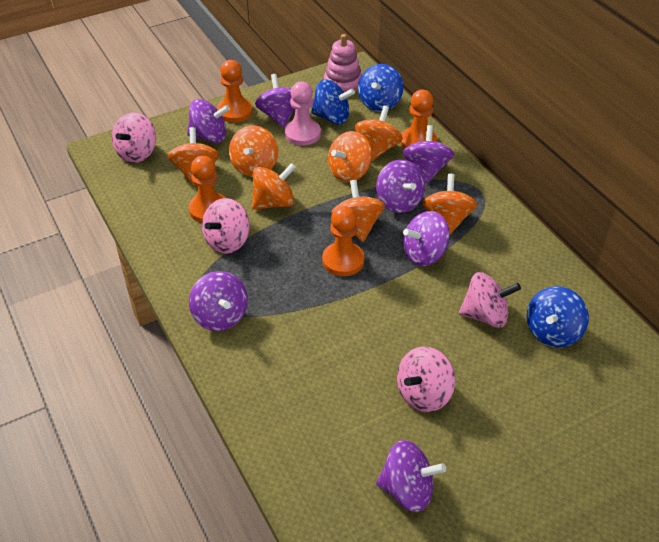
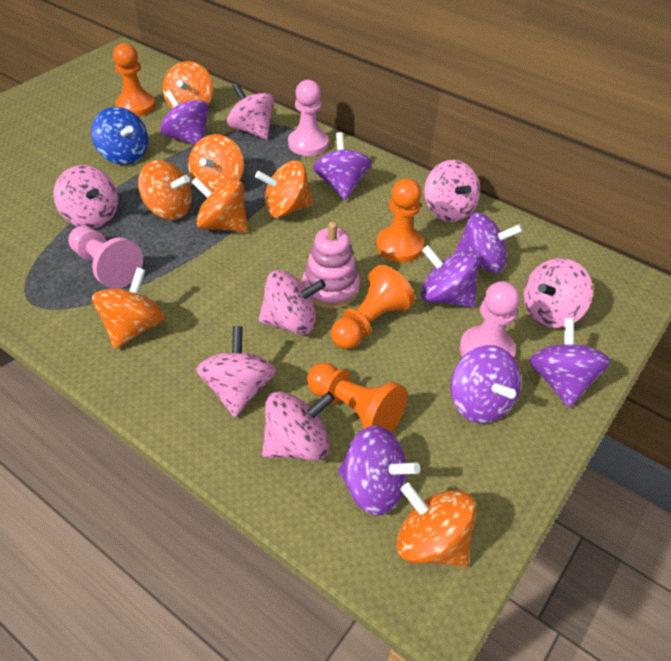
blue spinning top: [311,79,355,124] [358,64,404,112] [527,286,589,347] = 3 -> [91,107,148,165] = 1
pink pawn: [285,82,321,146] = 1 -> [68,226,143,289] [288,80,329,156] [459,281,520,357] = 3
pink spinning top: [112,112,156,163] [202,198,250,254] [397,346,455,412] [459,272,521,328] = 4 -> [53,165,118,228] [196,326,276,417] [227,83,275,140] [259,270,326,335] [262,391,335,461] [424,160,480,222] [523,258,593,328] = 7

